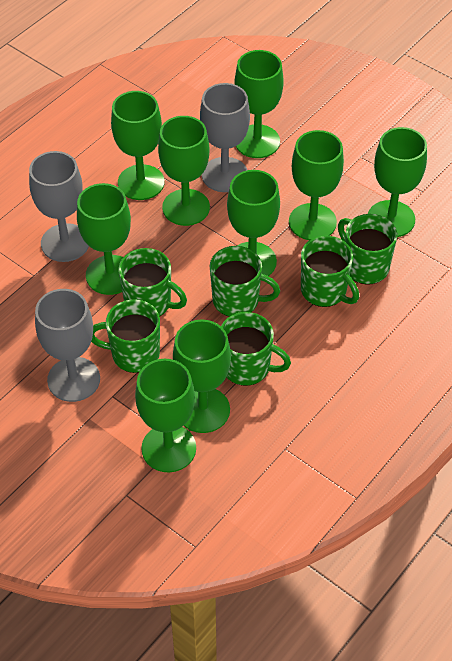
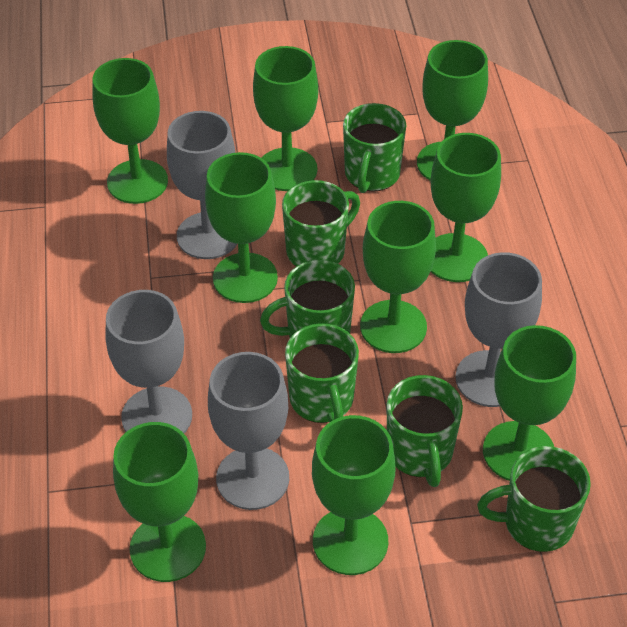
grey goblet: [29,151,89,262] [35,289,100,402] [200,83,250,192] = 3 -> [105,290,192,433] [167,111,237,259] [208,352,289,510] [456,252,542,407] = 4

